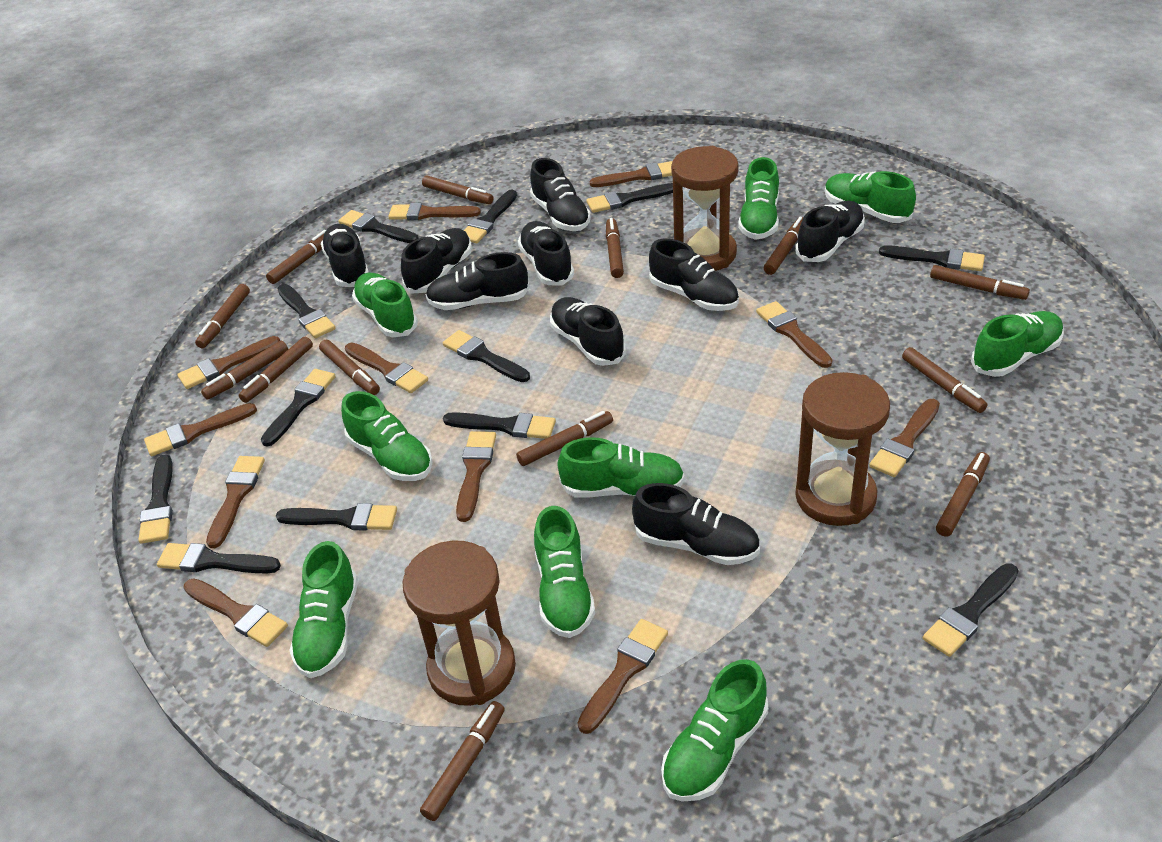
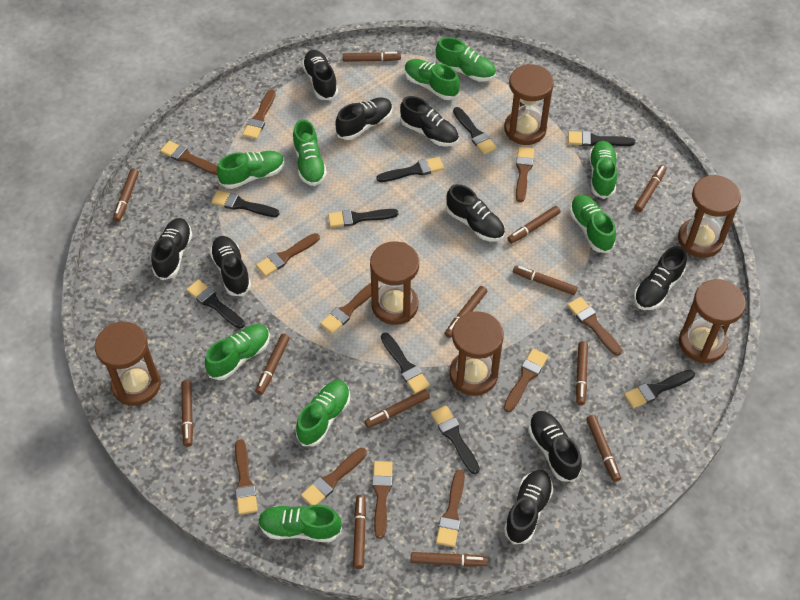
black brush: [138,454,173,544] [157,543,281,573] [261,369,336,447] [276,503,397,531] [277,284,336,338] [338,210,419,243] [443,330,530,382] [443,412,556,439] [464,190,517,243] [586,183,673,213] [879,245,985,271] [923,563,1019,657] = 12 -> [186,279,245,329] [211,190,280,217] [328,209,398,227] [376,157,444,182] [381,333,430,394] [431,405,480,474] [453,107,497,155] [568,131,635,146] [624,370,695,409] = 9
brown hourglass: [402,540,516,706] [671,146,739,271] [795,372,890,526] = 3 -> [95,322,161,406] [370,241,419,325] [449,311,504,396] [504,64,554,145] [678,175,741,258] [679,279,746,364] = 6

